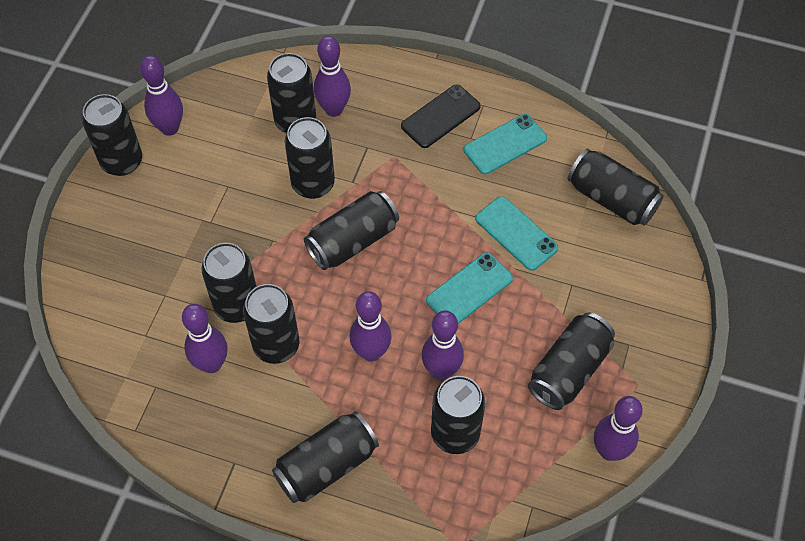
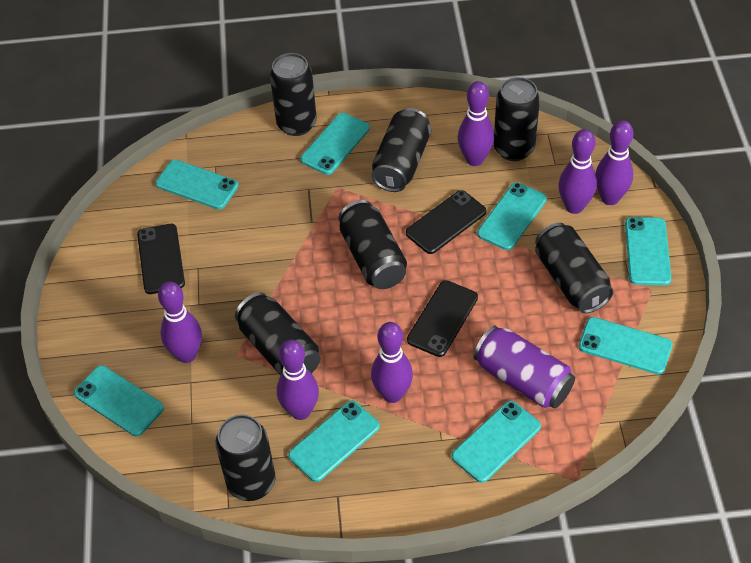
black can: [82,94,142,176] [201,243,257,323] [243,284,299,364] [267,53,316,133] [272,411,379,503] [285,117,335,199] [304,191,399,270] [431,376,485,454] [528,312,615,410] [568,149,664,225] = 10 -> [215,415,275,501] [235,292,320,376] [270,53,317,136] [338,200,407,289] [372,108,432,192] [494,77,540,161] [535,223,613,313] = 7
black phone: [401,85,481,148] = 1 -> [137,224,185,294] [406,190,486,254] [407,280,478,357] = 3
purple can: none = 0 -> [474,325,575,408] = 1
turquoise phone: [426,252,513,324] [464,114,547,174] [475,196,558,271] = 3 -> [74,365,164,436] [156,160,239,209] [288,401,380,482] [300,113,370,175] [452,401,541,483] [477,182,547,250] [579,317,672,374] [625,217,671,285] = 8

